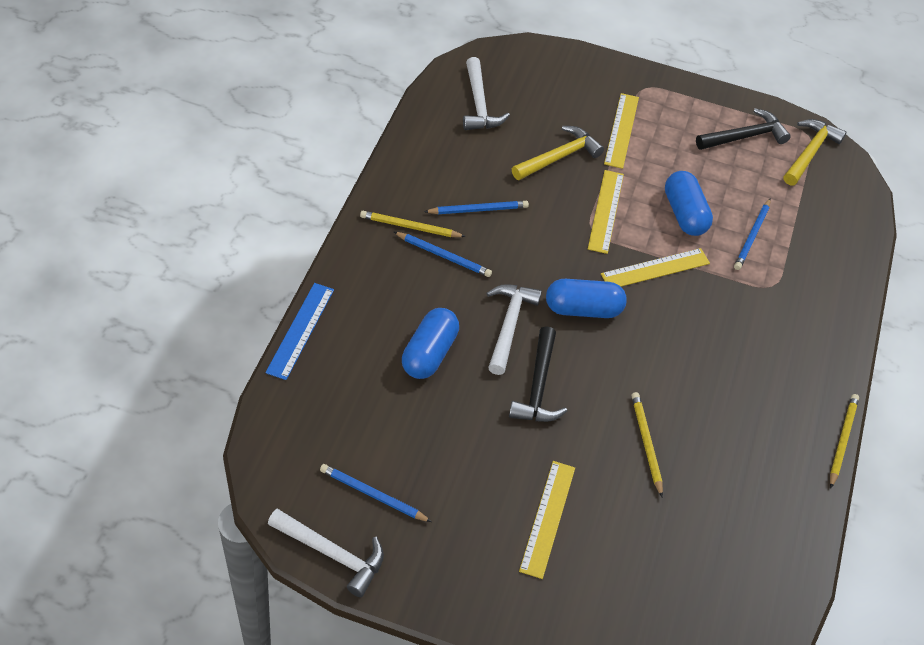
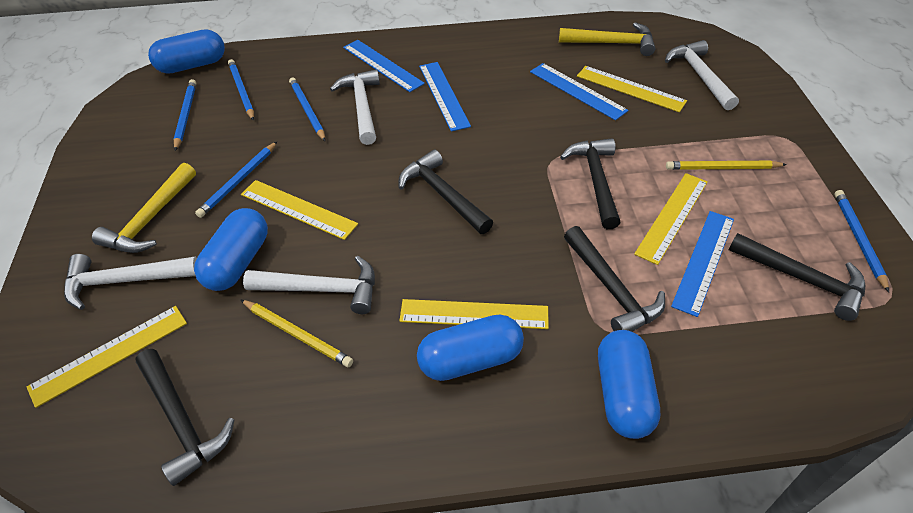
black hammer: [509,326,567,422] [696,108,791,150] = 2 -> [135,349,234,486] [399,150,493,234] [560,138,621,229] [564,226,665,332] [729,233,865,321] = 5
blue capsule: [402,308,459,379] [546,279,627,318] [665,171,713,236] = 3 -> [148,29,225,74] [194,208,268,291] [417,314,524,381] [598,330,660,439] = 4
blue pencil: [320,464,432,522] [394,232,492,277] [424,201,529,214] [734,198,771,270] = 4 -> [173,79,196,151] [195,142,277,218] [228,59,254,121] [289,78,325,141] [834,190,889,292] = 5
blue ruler: [265,283,334,380] = 1 -> [343,40,425,92] [419,62,471,131] [530,63,628,120] [671,211,734,317] = 4
white hammer: [268,509,384,597] [463,57,510,130] [487,284,542,375] = 3 -> [64,254,197,310] [243,256,375,314] [330,69,380,145] [665,40,739,110] = 4
yellow pencil: [360,211,466,237] [632,392,663,497] [830,394,859,488] = 3 -> [240,299,353,367] [666,161,787,170] = 2
yellow ruler: [519,461,575,579] [588,170,624,254] [601,248,710,287] [604,93,639,169] = 4 -> [27,306,187,408] [241,180,358,240] [399,299,549,329] [577,66,687,112] [634,173,708,265] = 5

